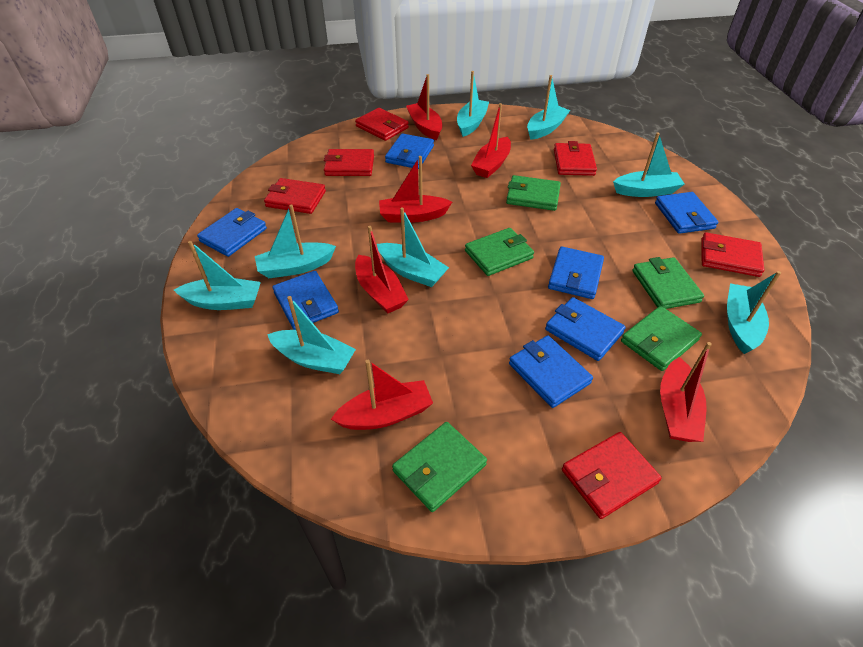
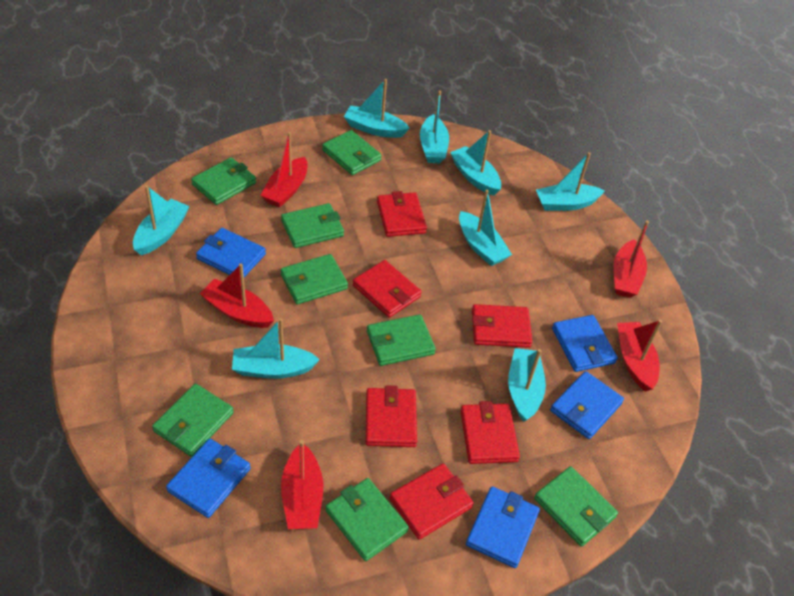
blue wallet: [197,208,267,257] [272,271,339,330] [385,133,434,169] [509,336,593,408] [545,297,626,361] [548,246,604,299] [655,192,718,234] = 7 -> [166,439,251,518] [196,228,266,277] [466,486,540,568] [550,371,624,439] [552,315,618,372] = 5
green wallet: [392,422,487,512] [465,228,534,276] [506,175,561,211] [621,306,702,371] [632,257,704,309] = 5 -> [152,384,234,457] [191,157,256,205] [281,203,344,248] [281,254,348,304] [322,130,382,175] [326,478,409,561] [367,314,436,366] [534,466,618,547] = 8
red boat: [331,360,433,430] [355,226,409,313] [379,156,452,223] [406,74,442,140] [471,103,511,178] [660,342,712,442] = 6 -> [199,264,274,328] [260,132,308,208] [281,440,323,529] [613,221,649,298] [617,320,662,392] = 5

